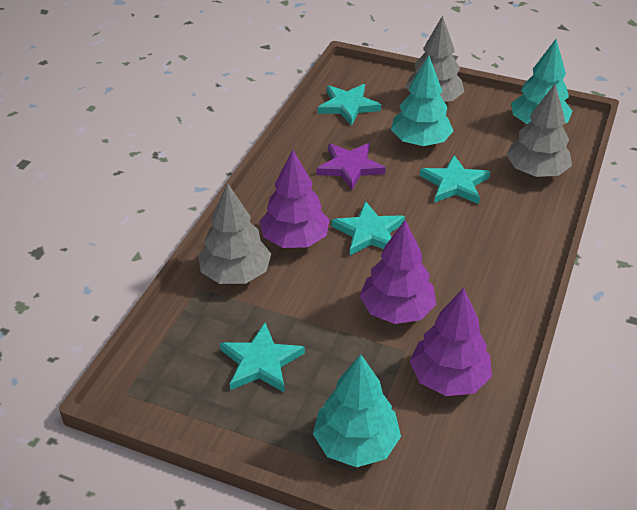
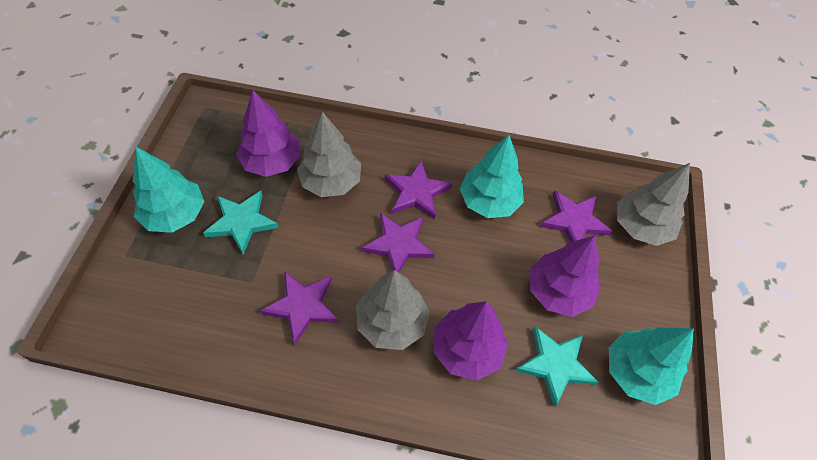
purple star: [316,143,386,190] = 1 -> [260,272,339,345] [361,213,435,273] [385,160,452,219] [540,191,612,242] = 4
turquoise star: [220,323,305,393] [317,84,381,126] [331,201,405,255] [420,155,490,204] = 4 -> [203,191,279,254] [515,326,599,407] = 2

